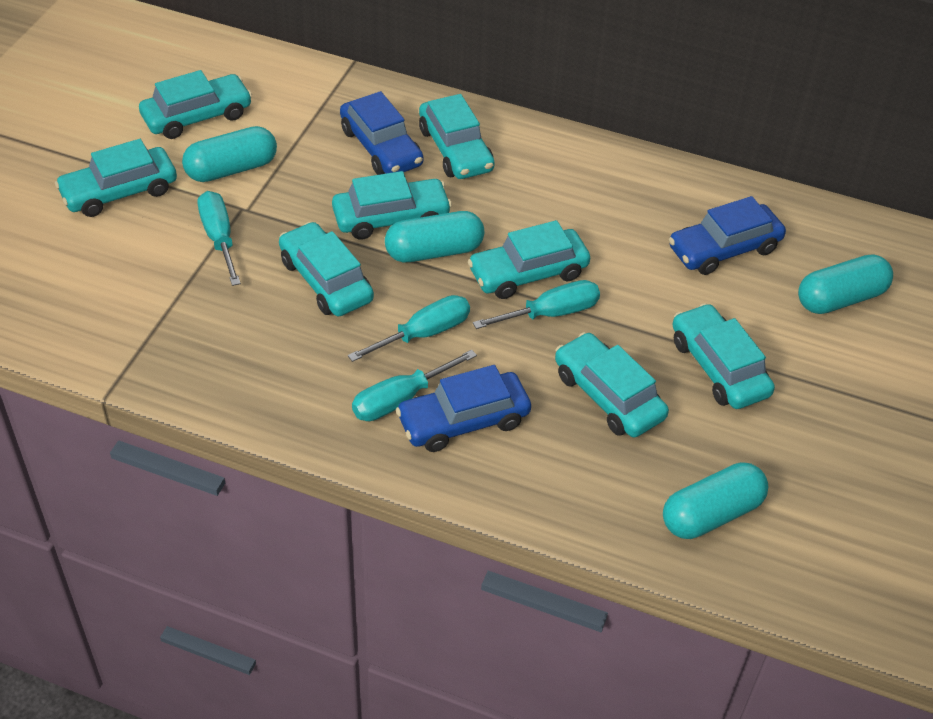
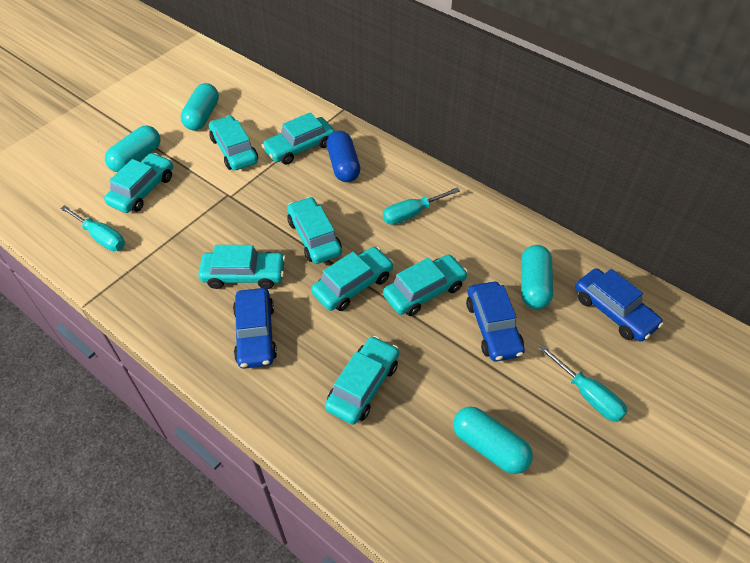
blue capsule: none = 0 -> [327,131,360,182] = 1
turquoise screwdriver: [198,191,241,286] [348,295,470,362] [352,350,477,421] [473,280,600,329] = 4 -> [60,205,125,251] [383,188,460,225] [539,345,628,422] = 3

